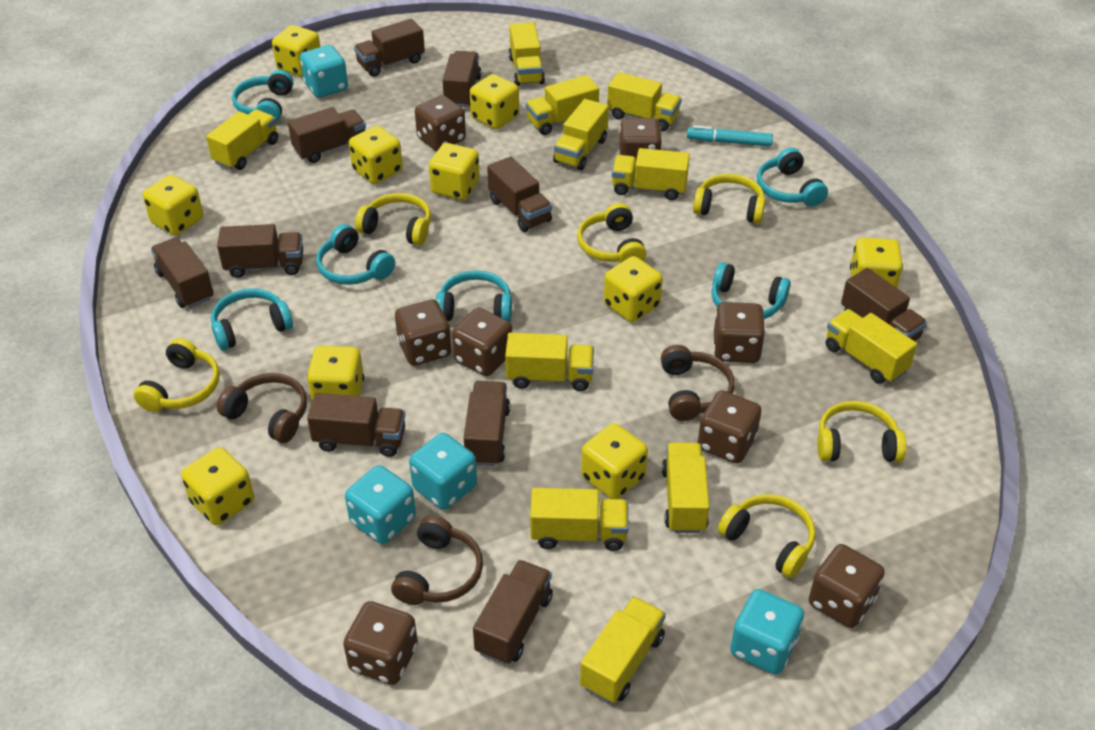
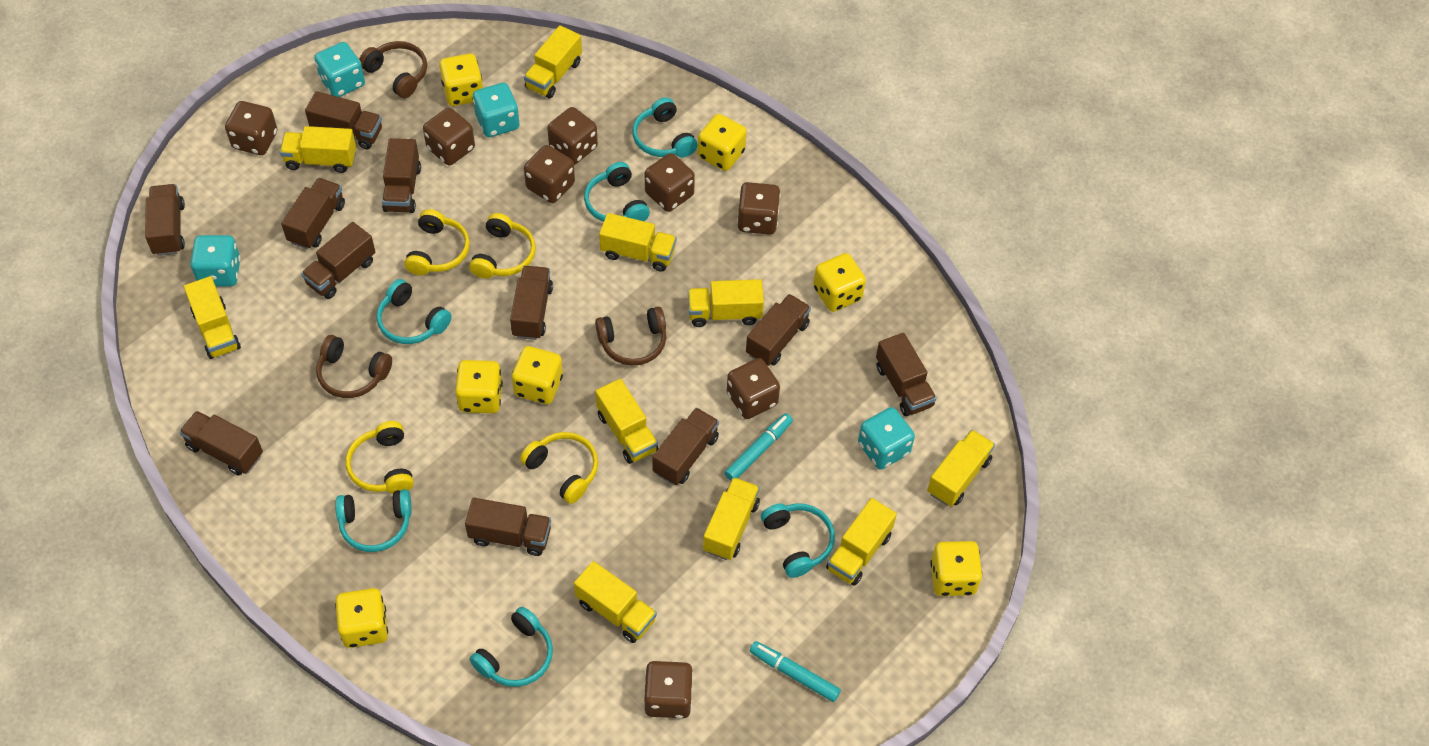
brown truck: [151,237,214,308] [217,224,303,278] [288,107,366,163] [307,393,405,457] [354,19,425,77] [442,51,481,107] [464,381,510,466] [473,560,553,665] [487,157,552,232] [841,268,927,341] = 10 -> [145,184,185,256] [179,411,263,476] [281,178,345,249] [301,222,375,299] [305,91,382,149] [382,138,421,213] [465,498,551,556] [510,266,553,340] [652,408,719,485] [746,294,811,366] [876,333,936,416] = 11
turquoise marker: [687,125,773,146] = 1 -> [724,413,793,481] [750,641,841,702] = 2
yellow dice: [143,175,203,236] [181,447,254,525] [272,25,320,77] [307,346,364,401] [349,126,403,184] [429,143,480,200] [470,74,519,129] [581,423,648,499] [604,256,663,322] [850,238,903,288] = 10 -> [335,588,388,648] [439,53,483,106] [455,360,503,413] [512,346,563,404] [698,114,747,171] [813,253,866,312] [930,541,982,596] = 7
yellow headphones: [134,338,220,412] [355,193,431,246] [577,203,646,262] [693,174,766,224] [718,494,815,578] [817,401,907,462] = 6 -> [346,421,414,493] [404,209,470,275] [469,213,536,279] [520,432,598,504] = 4
yellow truck: [206,109,278,170] [505,333,594,391] [509,22,545,86] [526,75,599,135] [530,488,628,551] [553,99,609,170] [580,596,666,703] [607,72,682,131] [612,148,690,200] [662,442,710,533] [825,309,917,384] = 11 -> [184,276,241,359] [280,126,356,173] [524,25,582,99] [574,561,657,643] [595,379,658,464] [599,213,676,272] [688,279,764,327] [703,477,760,560] [826,498,897,586] [927,429,995,506] = 10

